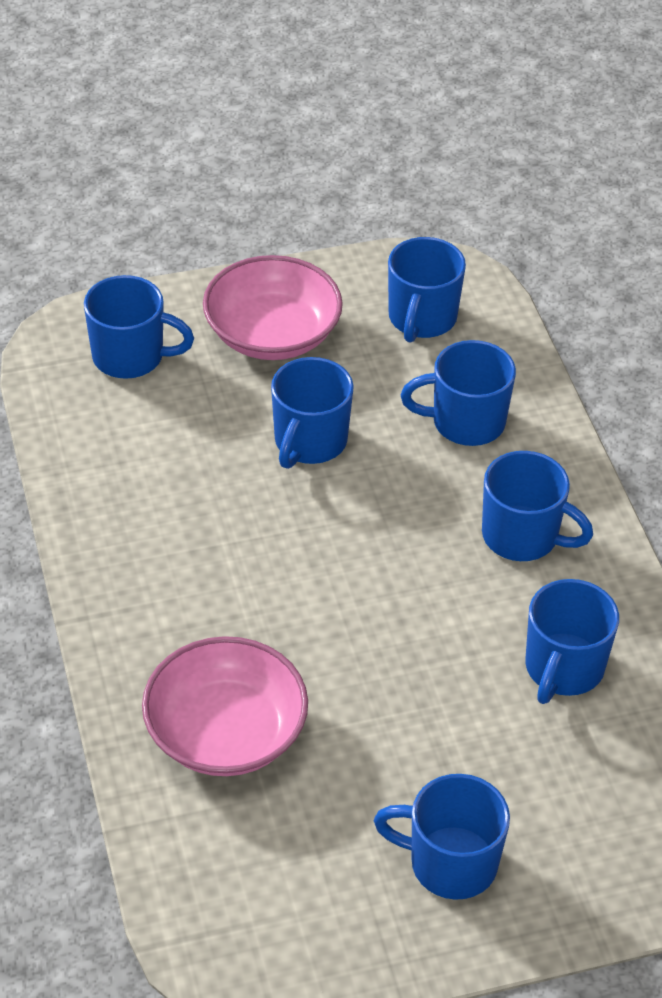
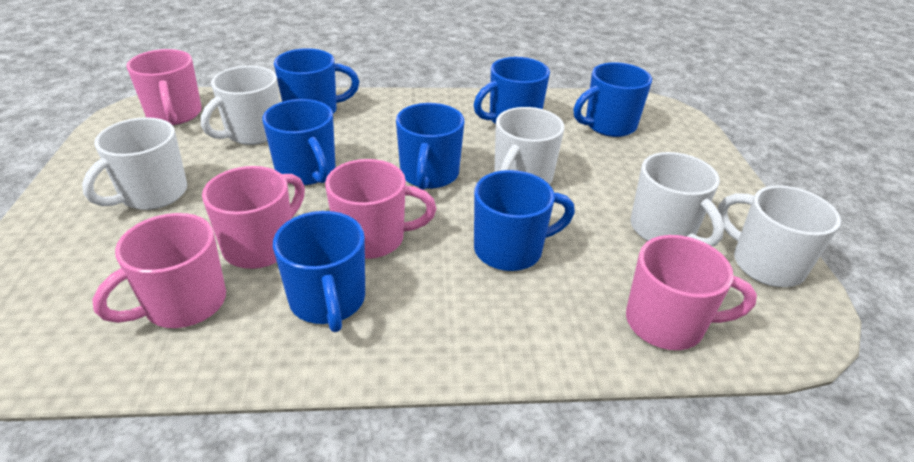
pink bowl: [142,636,308,776] [203,255,343,360] = 2 -> none = 0
pink mug: none = 0 -> [92,213,226,328] [126,49,202,125] [202,166,305,269] [325,159,436,259] [626,235,757,350] = 5
white mug: none = 0 -> [82,117,187,210] [201,66,280,145] [494,107,564,185] [631,152,724,246] [718,185,841,287] = 5

